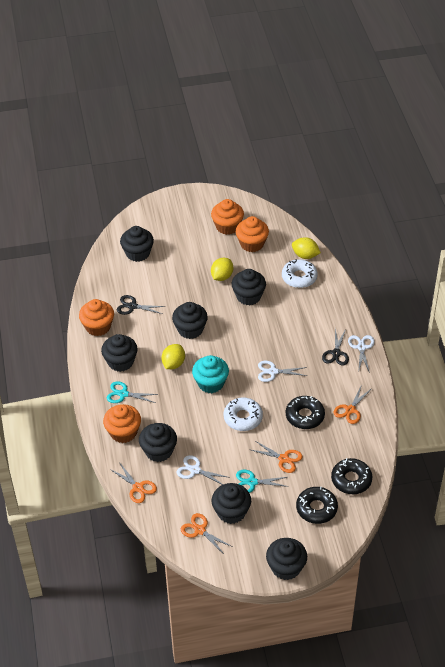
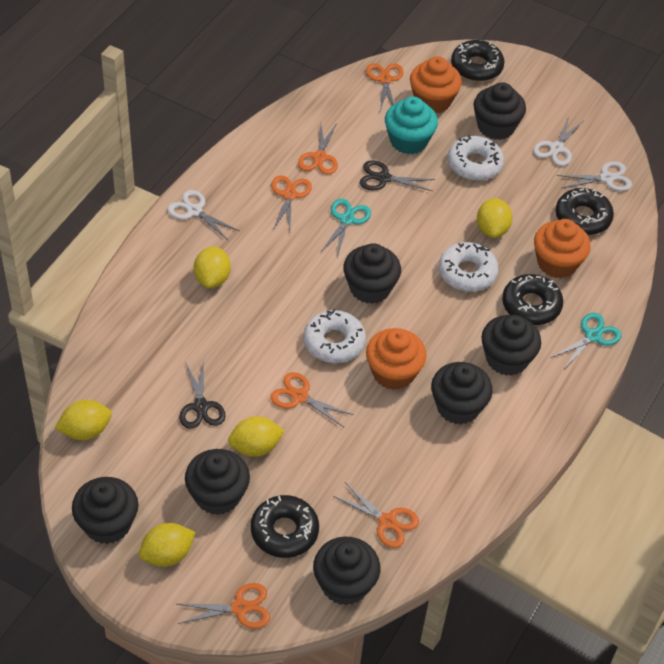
black donut: [286,396,325,429] [296,486,338,524] [331,458,372,494] = 3 -> [251,495,319,558] [451,40,504,81] [502,274,563,325] [556,188,614,235] = 4
orange cupcake: [79,299,114,336] [103,404,141,443] [211,199,244,235] [236,216,269,252] = 4 -> [366,328,427,390] [410,56,462,113] [534,219,591,278] = 3
orange scissors: [110,462,157,503] [181,513,233,554] [249,441,303,473] [334,384,372,424] = 4 -> [177,583,270,629] [270,372,354,427] [271,175,312,231] [298,123,338,175] [333,482,419,548] [366,63,404,111] = 6
white donut: [224,398,263,431] [282,259,318,288] = 2 -> [303,309,366,363] [438,242,499,292] [448,135,504,181] = 3
yellow lemon: [162,344,185,369] [211,258,233,281] [292,237,321,259] = 3 -> [55,400,112,440] [139,523,196,567] [194,246,231,288] [228,416,285,457] [477,198,513,238] = 5

